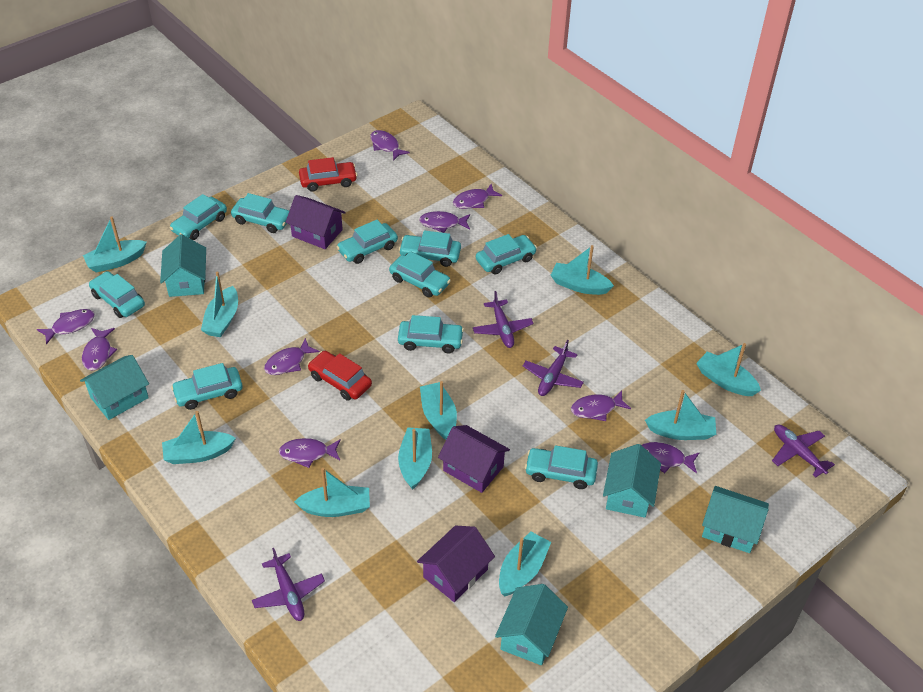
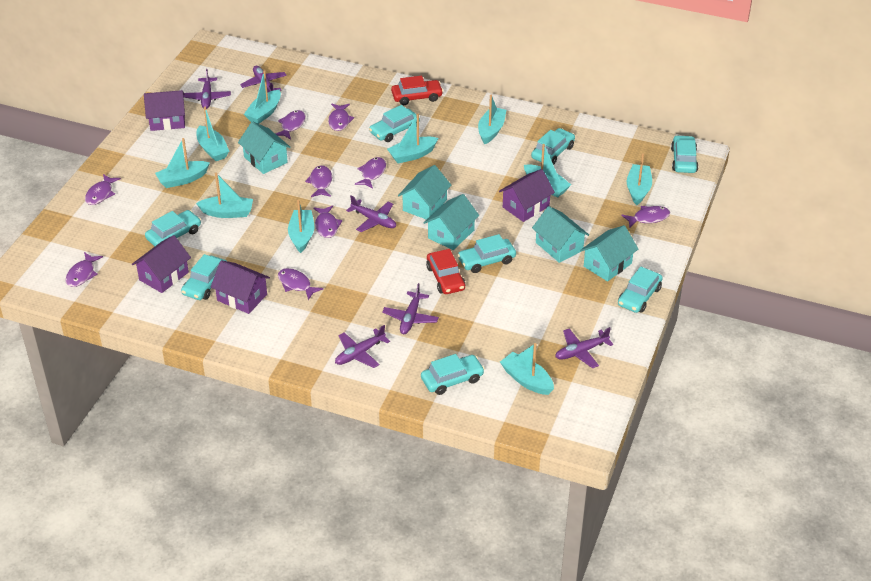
purple house: [286,195,346,249] [417,526,495,602] [438,425,510,493] = 3 -> [132,235,191,293] [144,90,185,131] [211,260,270,314] [499,169,555,222] = 4
purple plane: [252,548,325,621] [473,291,534,348] [523,340,584,396] [772,425,835,477] = 4 -> [183,69,231,109] [240,66,287,93] [335,325,390,368] [346,195,396,232] [382,283,439,334] [555,327,613,368] = 6
turquoise car: [89,271,145,318] [170,194,227,240] [171,363,243,410] [231,193,289,233] [337,220,398,264] [389,251,451,298] [398,315,464,353] [399,230,461,267] [476,234,537,275] [525,445,598,489] = 10 -> [145,210,201,246] [181,254,226,300] [369,105,420,142] [421,354,485,395] [457,234,516,273] [531,128,575,165] [618,267,663,313] [671,135,698,173] = 8

